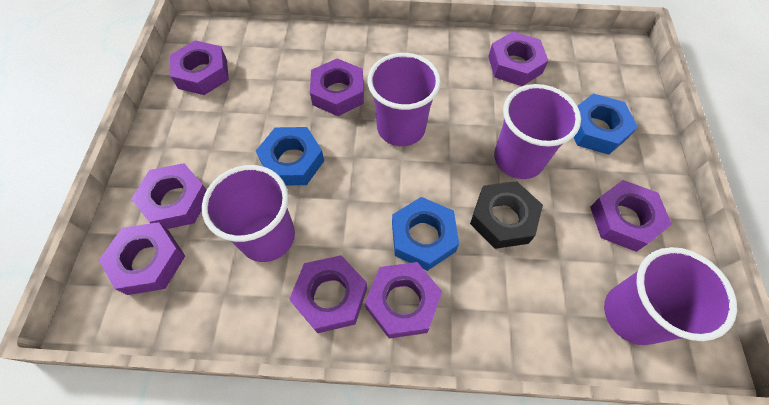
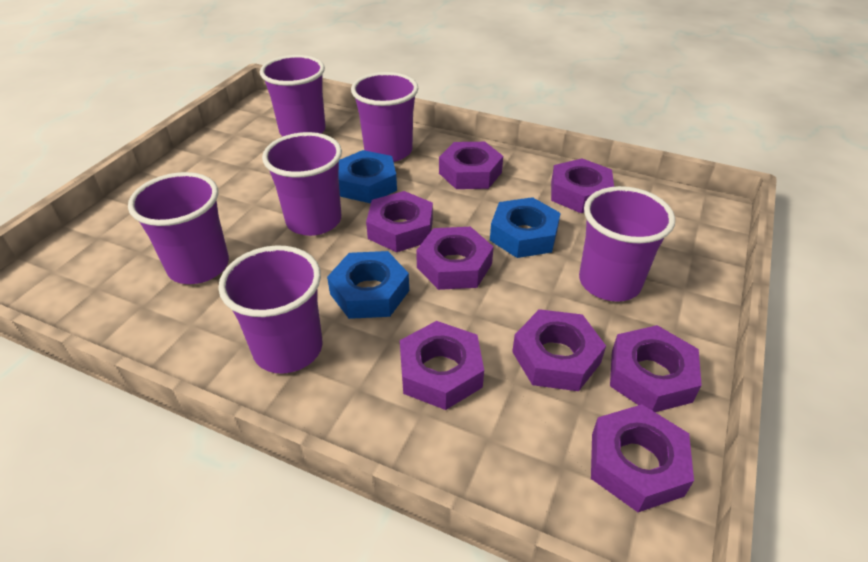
black nut: [470,181,543,249] = 1 -> none = 0
purple cup: [202,165,295,262] [368,53,441,146] [494,84,581,179] [604,247,737,345] = 4 -> [128,172,229,284] [218,245,323,374] [260,55,326,136] [262,132,342,236] [351,72,418,162] [579,186,675,302] = 6

